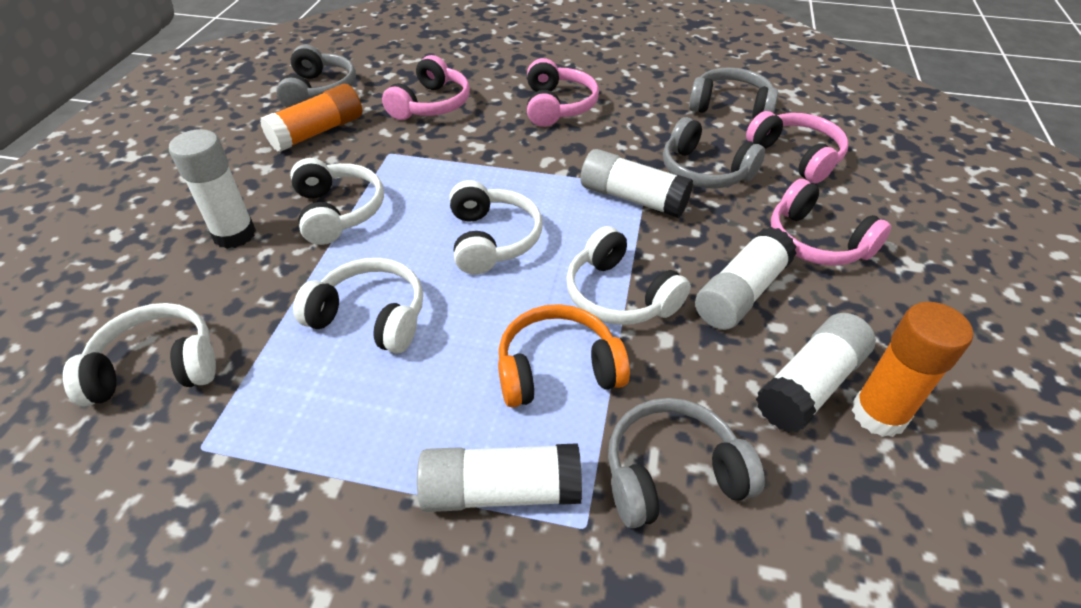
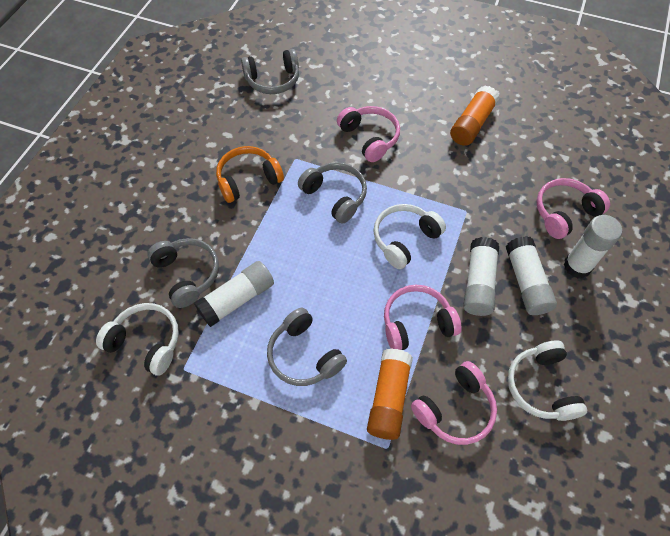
white glue stick: [169,129,256,249] [417,443,582,512] [580,149,693,218] [695,227,797,330] [756,313,876,433] = 5 -> [194,261,274,327] [463,237,499,316] [506,236,557,315] [563,215,622,278] = 4
white headphones: [63,303,216,406] [290,158,384,245] [293,258,423,353] [449,180,542,274] [566,226,691,325] = 5 -> [96,303,179,376] [373,204,446,269] [508,341,587,421] = 3

